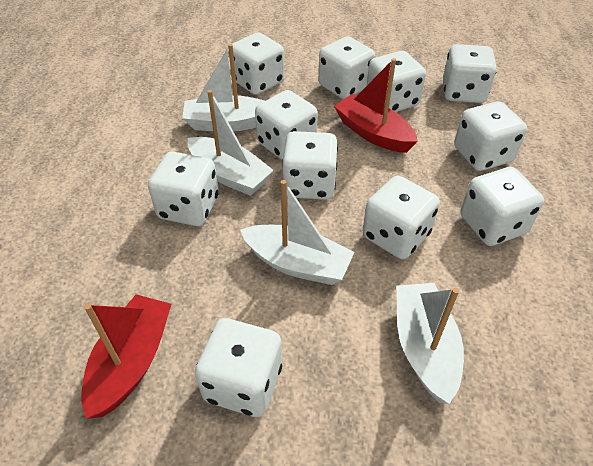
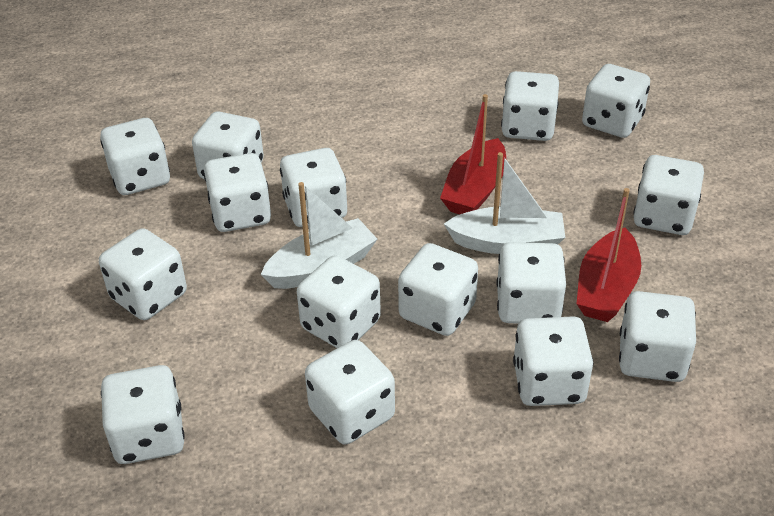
white boat: [182,44,264,132] [188,90,274,196] [240,180,355,285] [396,283,464,404] = 4 -> [261,182,377,289] [444,152,565,254] = 2
white dice: [148,152,219,226] [195,318,282,417] [229,33,284,95] [255,90,318,160] [282,131,338,200] [318,36,375,99] [363,176,440,259] [367,51,426,112] [443,44,497,103] [454,101,527,171] [461,167,544,246] = 11 -> [99,228,187,320] [100,118,170,195] [101,365,185,464] [192,111,264,179] [204,153,271,232] [280,148,347,227] [297,255,381,348] [305,340,395,445] [398,243,478,336] [496,242,566,324] [501,71,559,141] [513,316,593,406] [582,64,650,138] [619,291,696,382] [633,155,704,235] = 15

